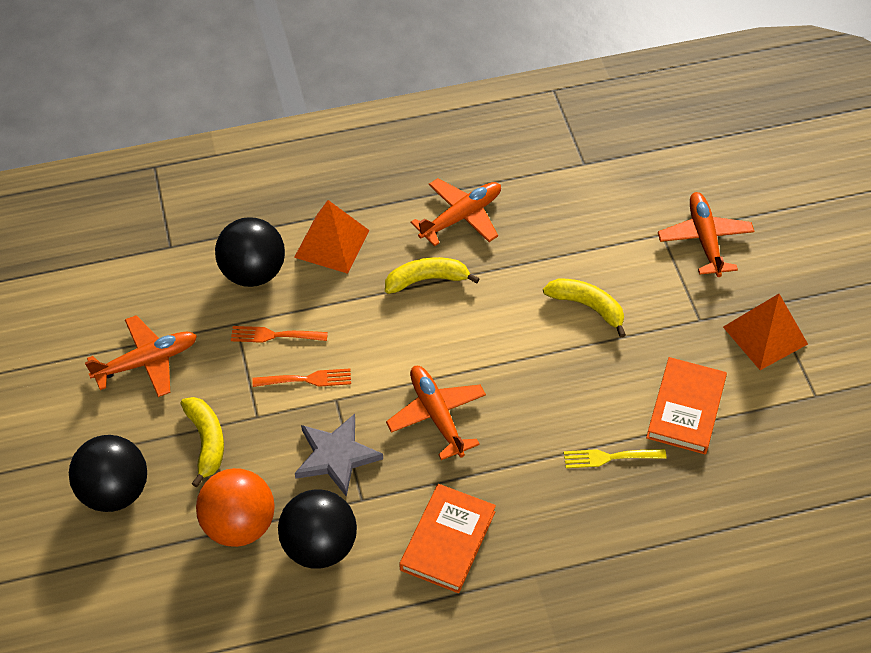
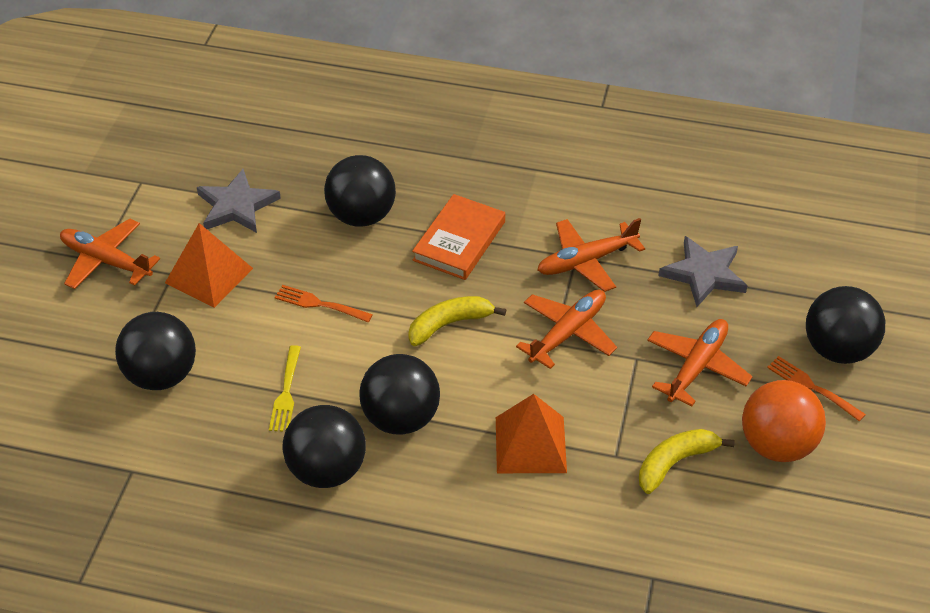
black ball: [69,435,147,512] [215,217,285,287] [278,490,357,569] = 3 -> [115,312,196,390] [282,405,366,488] [324,155,396,227] [359,354,440,435] [806,286,885,364] = 5
grey star: [295,414,383,497] = 1 -> [197,169,281,233] [659,236,748,307] = 2
orange book: [399,484,496,593] [646,357,727,454] = 2 -> [412,194,505,280] = 1
yellow banana: [180,397,224,487] [385,257,480,294] [543,278,626,337] = 3 -> [408,296,506,346] [639,429,735,494] = 2

